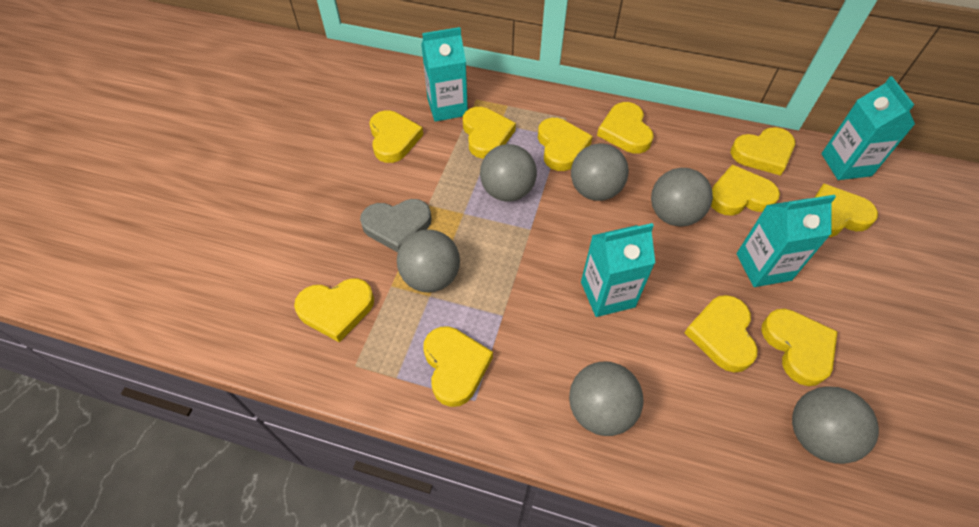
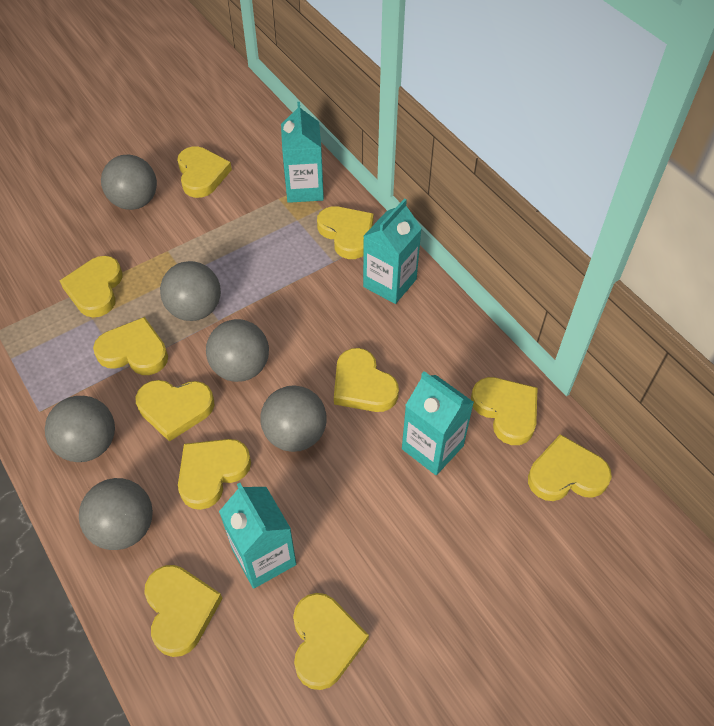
grey heart: [360,199,432,252] = 1 -> none = 0

